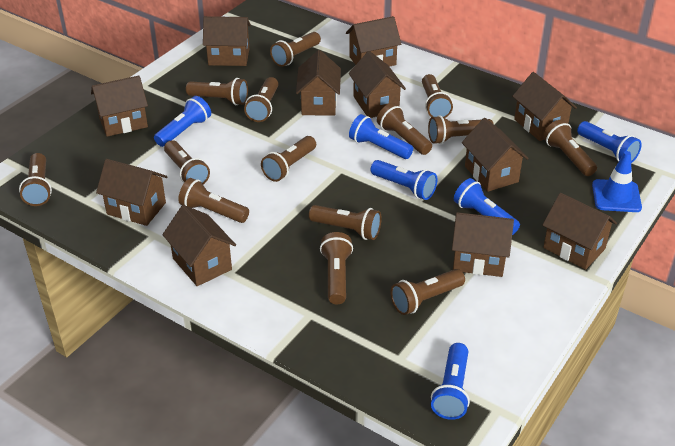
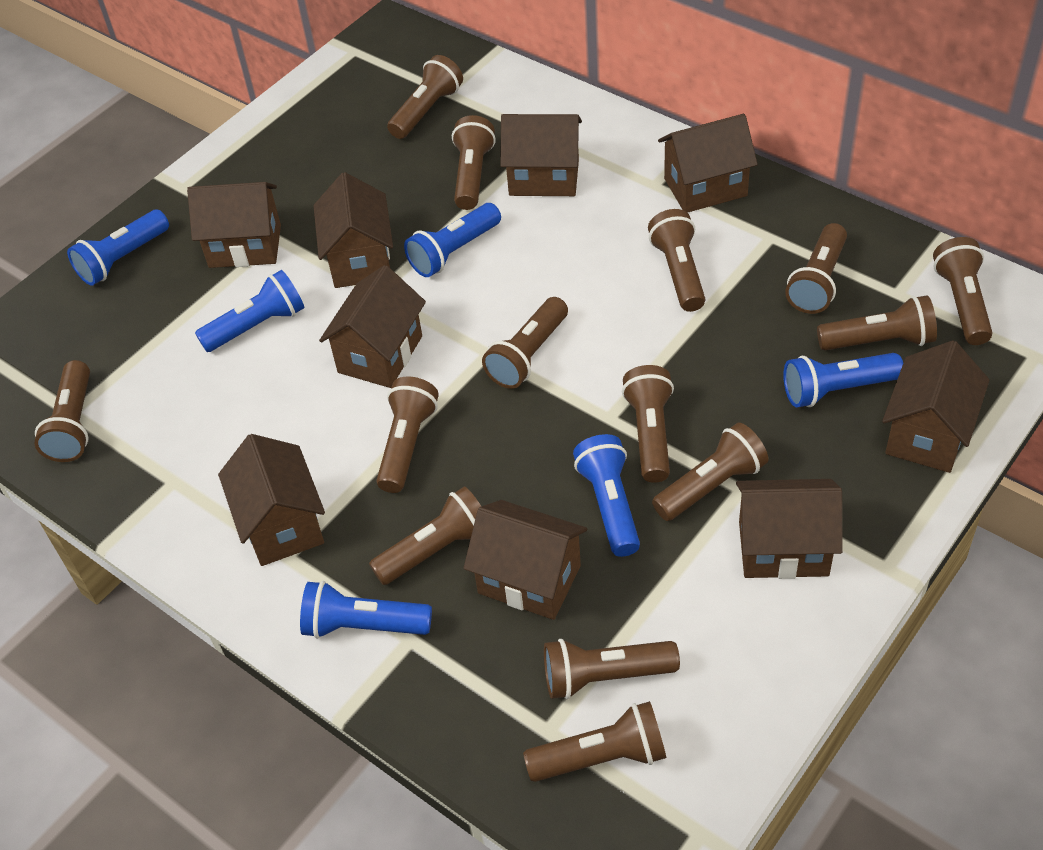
blue traffic cone: [592,151,642,212] = 1 -> none = 0
brown house: [91,76,148,137] [96,159,167,226] [162,205,236,286] [203,16,251,66] [296,50,341,116] [346,16,401,67] [349,51,406,118] [452,212,514,277] [462,118,529,192] [512,72,577,141] [542,193,617,270] = 11 -> [187,182,281,268] [218,434,325,566] [313,172,393,288] [319,265,426,388] [464,500,587,620] [500,114,582,196] [658,114,758,213] [736,479,843,579] [882,340,989,473] = 9

